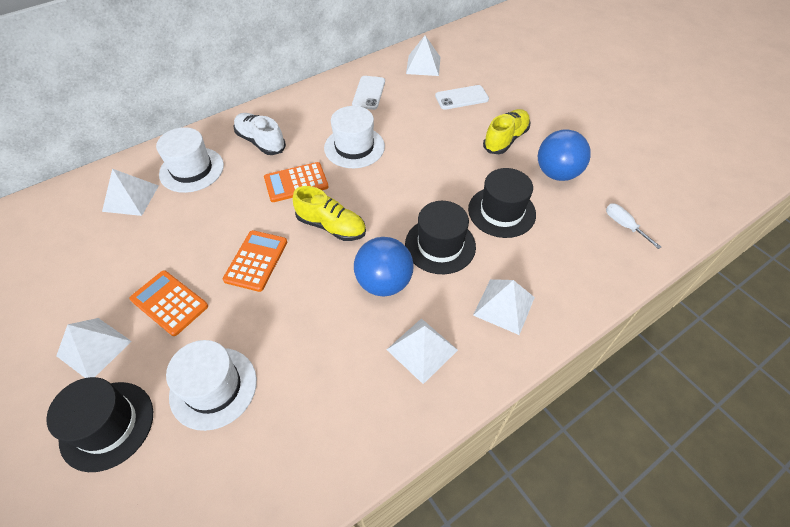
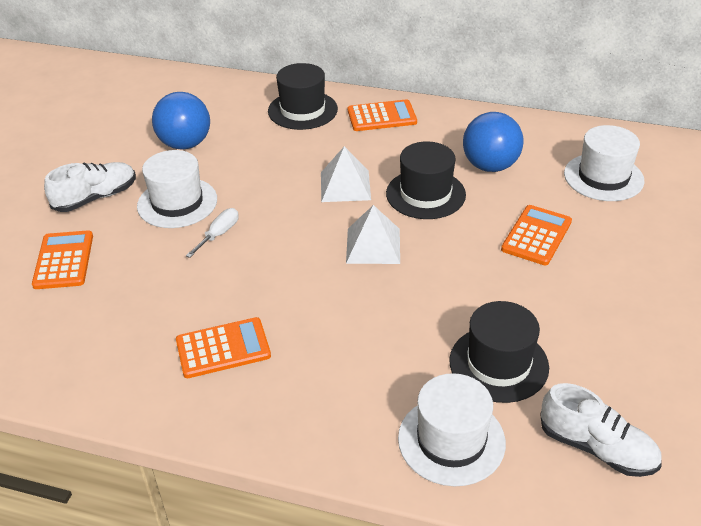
orange calculator: [129,270,208,336] [223,230,287,292] [264,162,329,202] = 3 -> [32,230,93,289] [176,317,271,378] [348,99,417,131] [501,205,572,265] = 4
white phone: [352,76,385,110] [435,85,489,110] = 2 -> none = 0
white pyramid: [56,318,132,378] [102,169,159,216] [386,318,458,384] [406,35,440,76] [473,279,535,335] = 5 -> [321,146,371,202] [346,205,400,264] = 2
white shoe: [234,113,286,155] = 1 -> [44,162,136,212] [540,383,662,477] = 2
yellow shoe: [293,186,366,241] [483,109,530,154] = 2 -> none = 0

